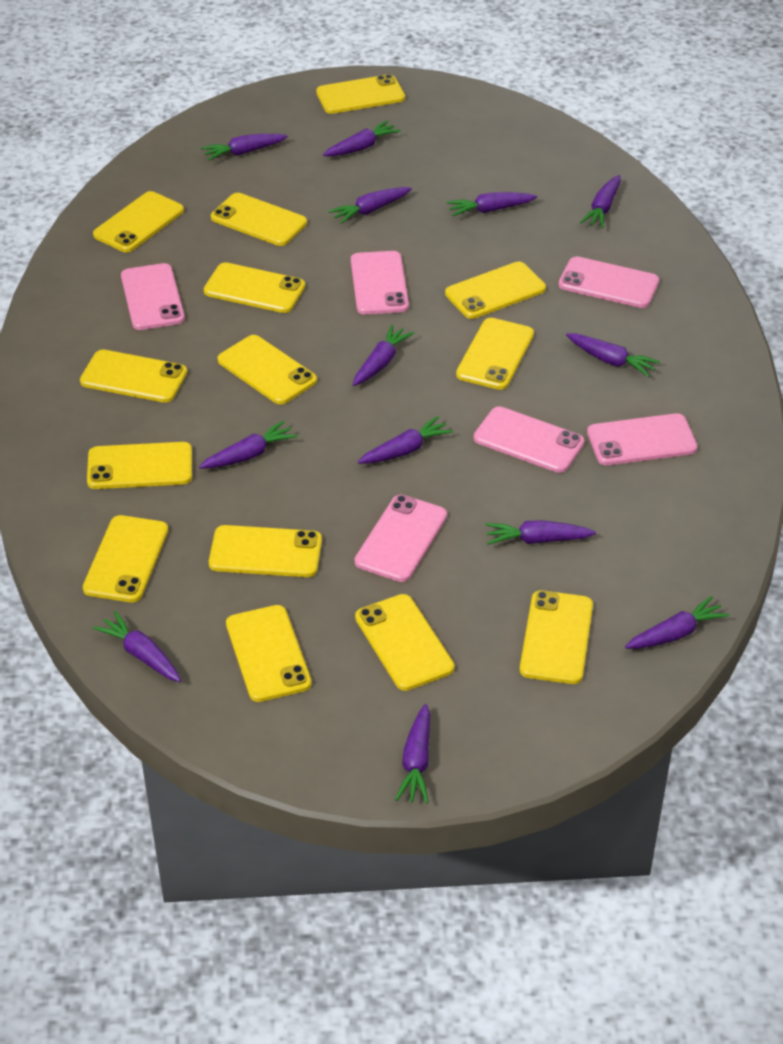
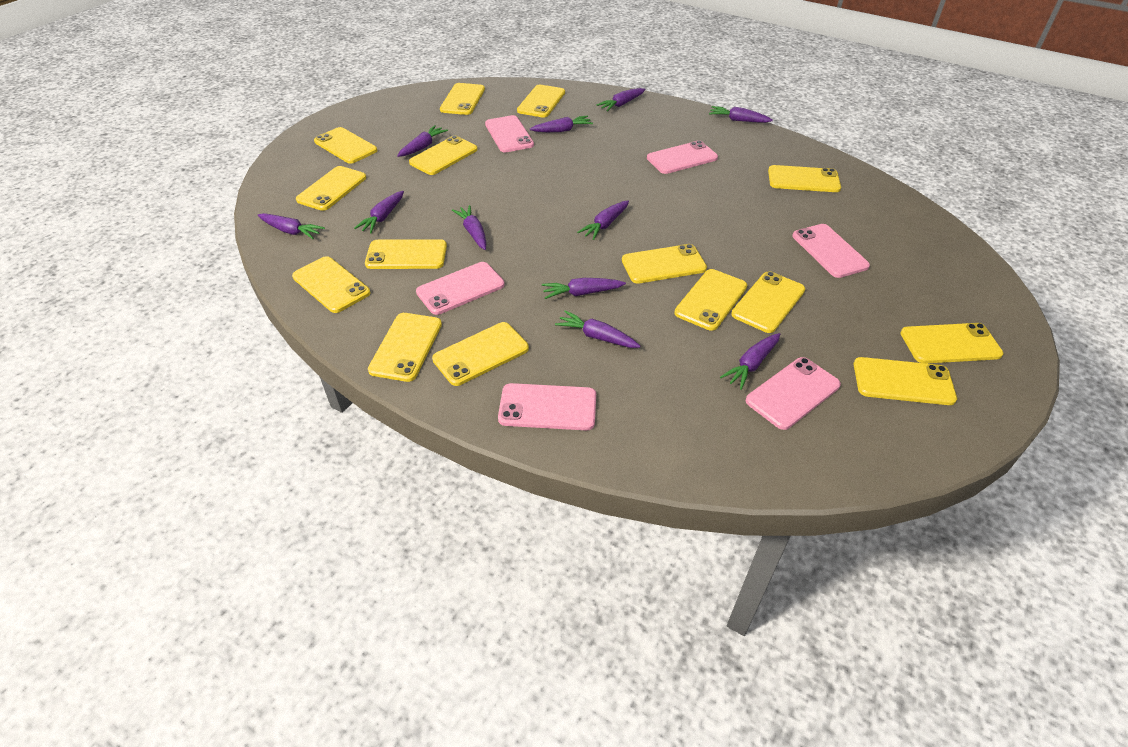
purple carrot: [93,611,181,682] [199,420,298,469] [201,134,288,161] [323,120,401,156] [328,187,412,224] [353,324,414,386] [358,416,453,464] [395,704,430,804] [447,192,537,216] [485,520,596,545] [566,334,660,377] [580,175,621,229] [625,596,730,649] = 13 -> [258,213,325,239] [354,191,404,233] [397,125,448,157] [452,205,486,250] [530,116,593,132] [542,278,626,299] [555,310,640,348] [577,201,629,240] [596,88,645,111] [709,106,773,123] [720,333,780,390] = 11
yellow phone: [80,349,187,403] [83,515,168,602] [87,442,192,489] [93,191,184,252] [204,262,305,313] [209,525,322,577] [211,193,307,246] [218,335,317,405] [226,605,312,702] [316,74,405,114] [355,594,454,691] [445,262,546,319] [456,318,534,390] [520,590,593,684] = 14 -> [292,256,370,313] [296,166,366,211] [314,127,377,164] [365,239,447,269] [368,313,442,382] [409,136,478,175] [432,322,529,386] [440,83,485,115] [517,85,565,118] [622,244,707,283] [674,269,747,331] [731,271,805,333] [768,165,841,192] [854,357,957,405] [901,323,1003,364] = 15

